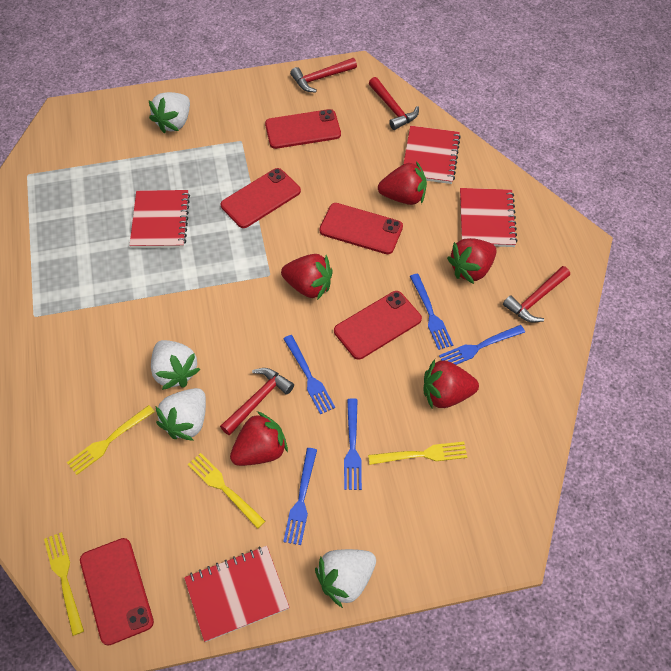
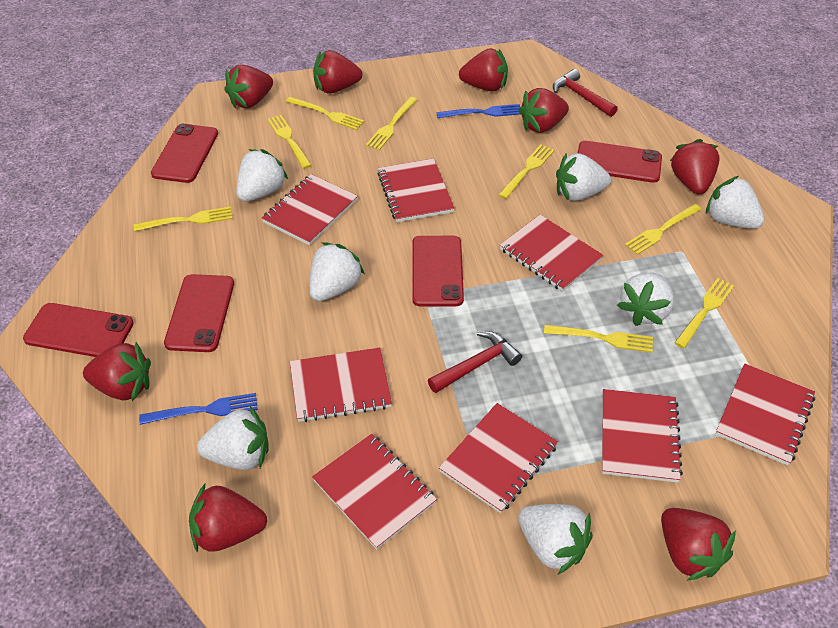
blue fork: [283,335,335,414] [283,448,317,545] [344,398,362,490] [410,274,453,350] [439,325,525,365] = 5 -> [139,393,258,425] [436,104,520,118] = 2
red hammer: [220,368,294,436] [290,58,357,93] [369,77,419,130] [503,266,570,323] = 4 -> [428,331,522,393] [553,69,618,117] = 2
red notebook: [129,190,190,248] [184,546,290,642] [403,126,461,184] [460,188,518,247] = 4 -> [262,174,358,245] [290,348,392,422] [312,434,437,550] [378,159,455,222] [439,403,558,513] [500,215,604,292] [602,389,683,483] [716,363,815,466] = 8
red strawberry: [230,411,288,466] [281,254,333,300] [378,161,427,205] [424,359,479,408] [447,238,497,284] = 5 -> [83,342,151,401] [189,483,267,553] [224,65,273,108] [313,50,362,94] [459,48,508,92] [518,88,569,133] [661,508,736,581] [670,139,720,195] = 8
white strawberry: [149,92,190,133] [151,340,201,390] [155,388,206,441] [315,549,376,608] = 4 -> [197,406,269,470] [236,149,288,202] [309,242,365,301] [518,504,593,574] [556,153,611,201] [617,273,674,326] [706,176,764,229] = 7
yellow fork: [44,532,84,636] [67,405,155,475] [188,453,265,529] [368,442,467,465] = 4 -> [134,207,233,231] [267,115,312,169] [286,97,364,130] [366,97,417,150] [498,145,554,199] [544,325,653,353] [625,204,701,255] [674,278,734,348] = 8

